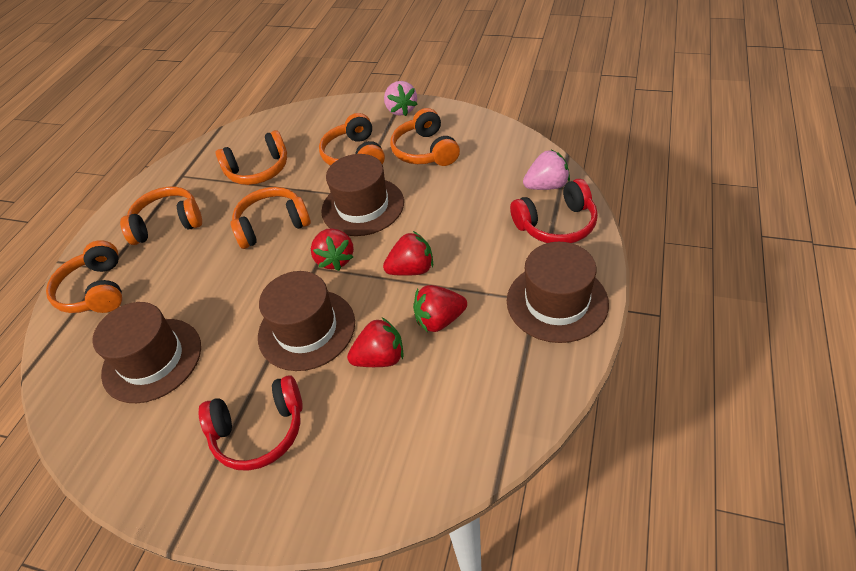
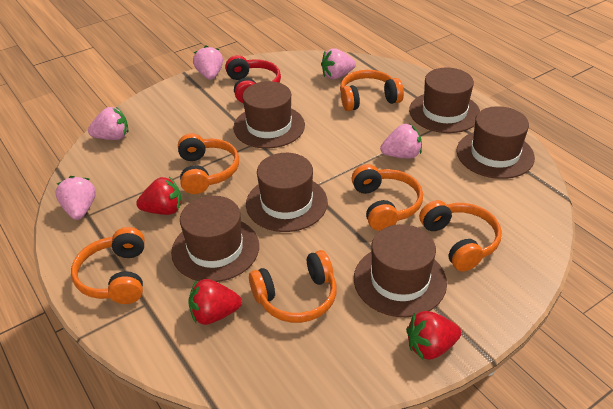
brown hat: [92,302,201,403] [258,271,355,371] [321,154,404,236] [507,242,609,343] = 4 -> [171,196,259,282] [233,81,305,148] [246,153,328,232] [354,224,447,317] [409,68,480,133] [456,106,535,179] = 6
pink strawberry: [384,81,418,116] [523,150,570,190] = 2 -> [55,176,96,220] [88,107,128,140] [193,46,223,80] [321,48,356,79] [380,124,422,159] = 5
red headphones: [199,375,303,471] [510,179,598,243] = 2 -> [225,55,281,103] = 1
red strawberry: [311,228,354,271] [347,317,403,367] [383,231,433,276] [413,285,467,332] = 4 -> [136,177,182,215] [188,279,242,325] [406,311,462,360] = 3

